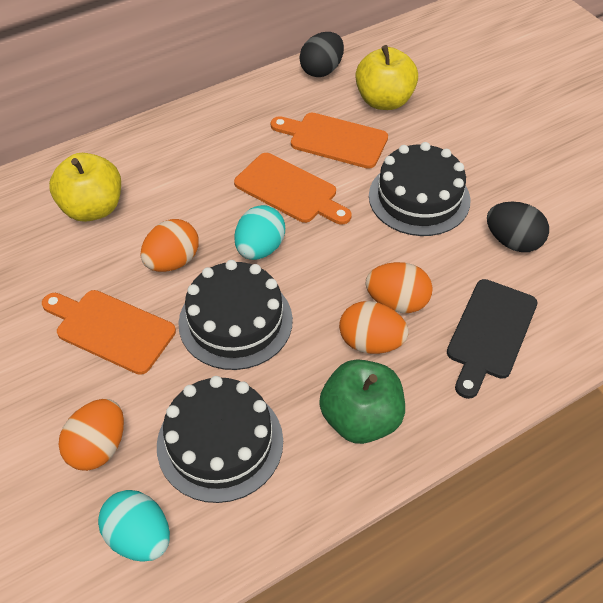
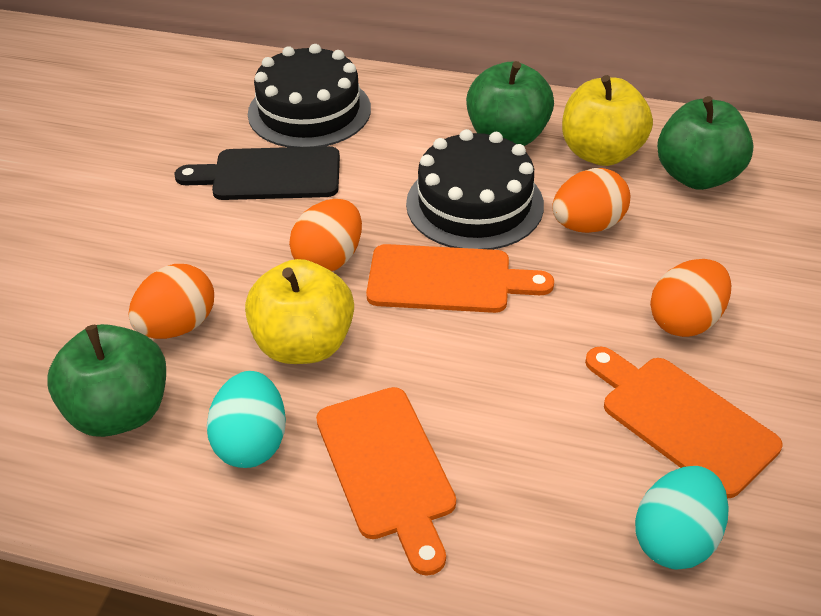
black cake: [157,376,283,503] [178,260,293,370] [369,142,471,236] = 3 -> [248,44,371,147] [406,129,544,250] = 2
black egg: [300,32,344,77] [487,202,549,252] = 2 -> none = 0
green apple: [319,359,405,444] = 1 -> [47,324,166,437] [466,61,554,146] [657,96,754,190] = 3

